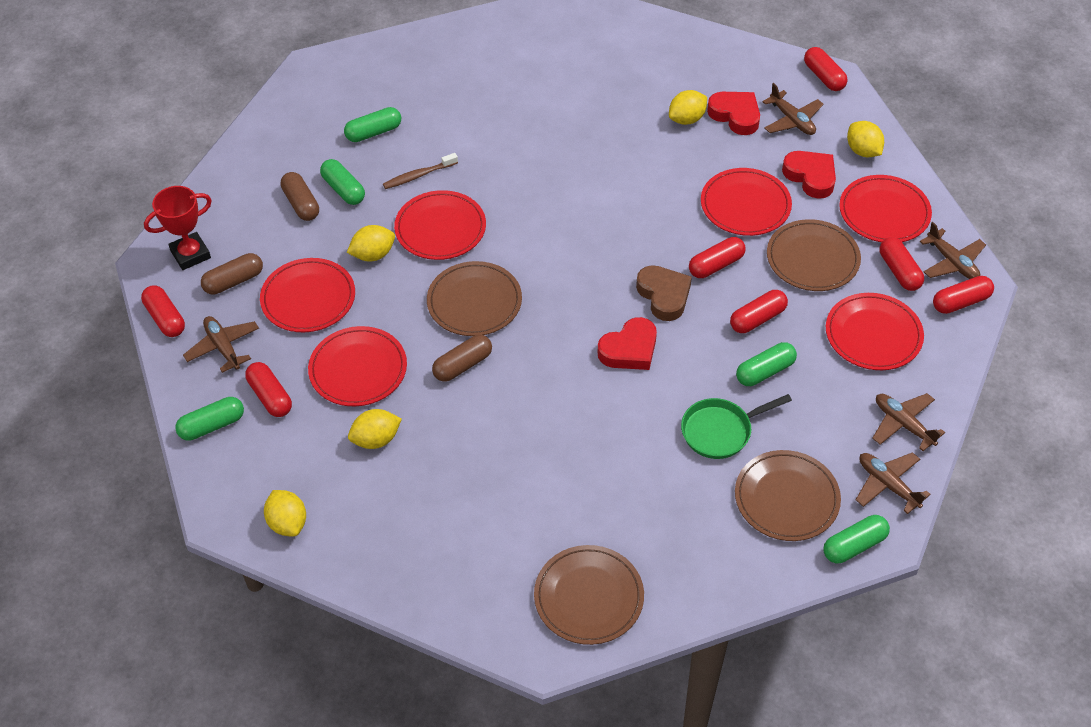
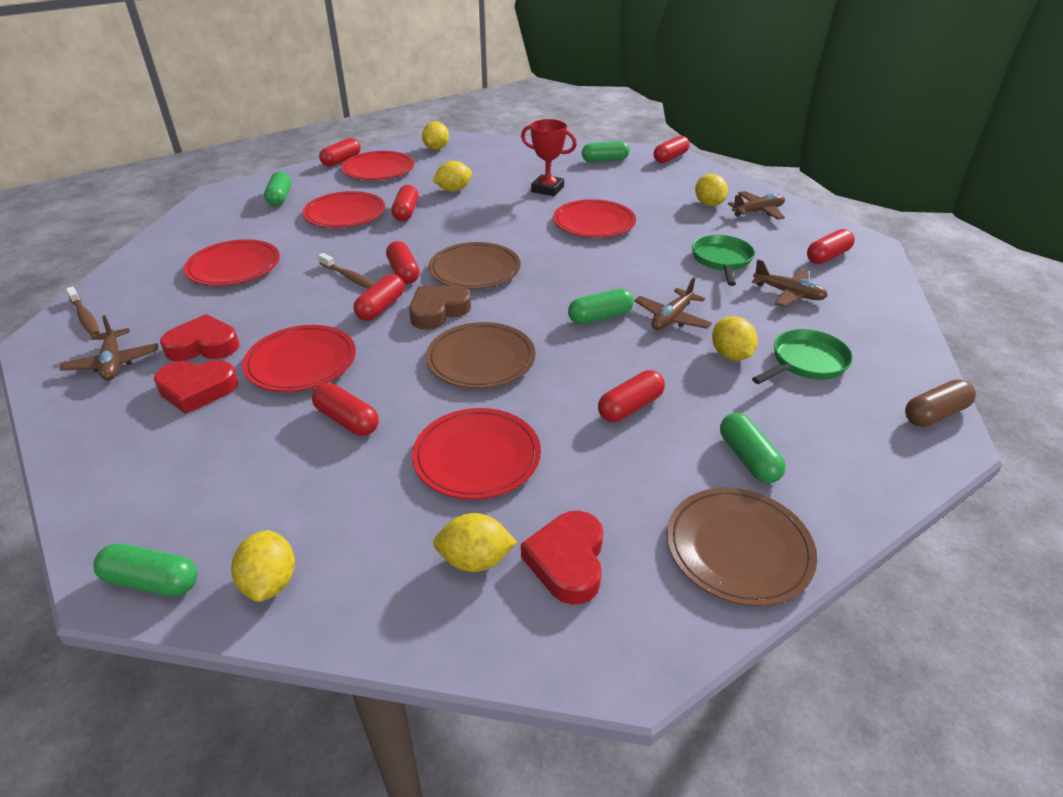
brown capsule: [201,253,263,294] [281,172,319,221] [432,335,492,382] = 3 -> [905,379,976,427] = 1
brown plane: [183,316,259,373] [762,83,824,135] [856,452,931,514] [872,393,945,451] [920,222,986,279] = 5 -> [60,315,158,381] [634,277,712,330] [728,191,785,220] [752,259,828,307] = 4
brown plate: [427,261,522,336] [534,545,644,645] [735,450,841,541] [767,219,861,291] = 4 -> [426,322,536,389] [429,242,521,289] [667,488,817,606] = 3
brown toothbrush: [383,153,458,189] = 1 -> [66,286,100,336] [318,253,375,289] = 2
green pan: [681,394,792,459] = 1 -> [692,235,755,286] [752,329,853,384] = 2
red capsule: [141,285,185,337] [245,362,292,417] [689,237,746,278] [730,290,788,333] [804,47,847,91] [880,237,924,291] [933,276,994,314] = 7 -> [312,383,379,436] [319,138,361,167] [353,274,405,321] [386,241,420,284] [391,185,419,221] [598,370,665,422] [653,136,689,163] [807,229,855,264] = 8
yellow lemon: [264,490,306,536] [347,225,395,261] [348,409,402,449] [669,90,707,125] [847,121,884,157] = 5 -> [231,530,295,602] [422,122,449,150] [433,161,472,192] [433,513,517,572] [695,174,728,206] [712,316,758,361] = 6

